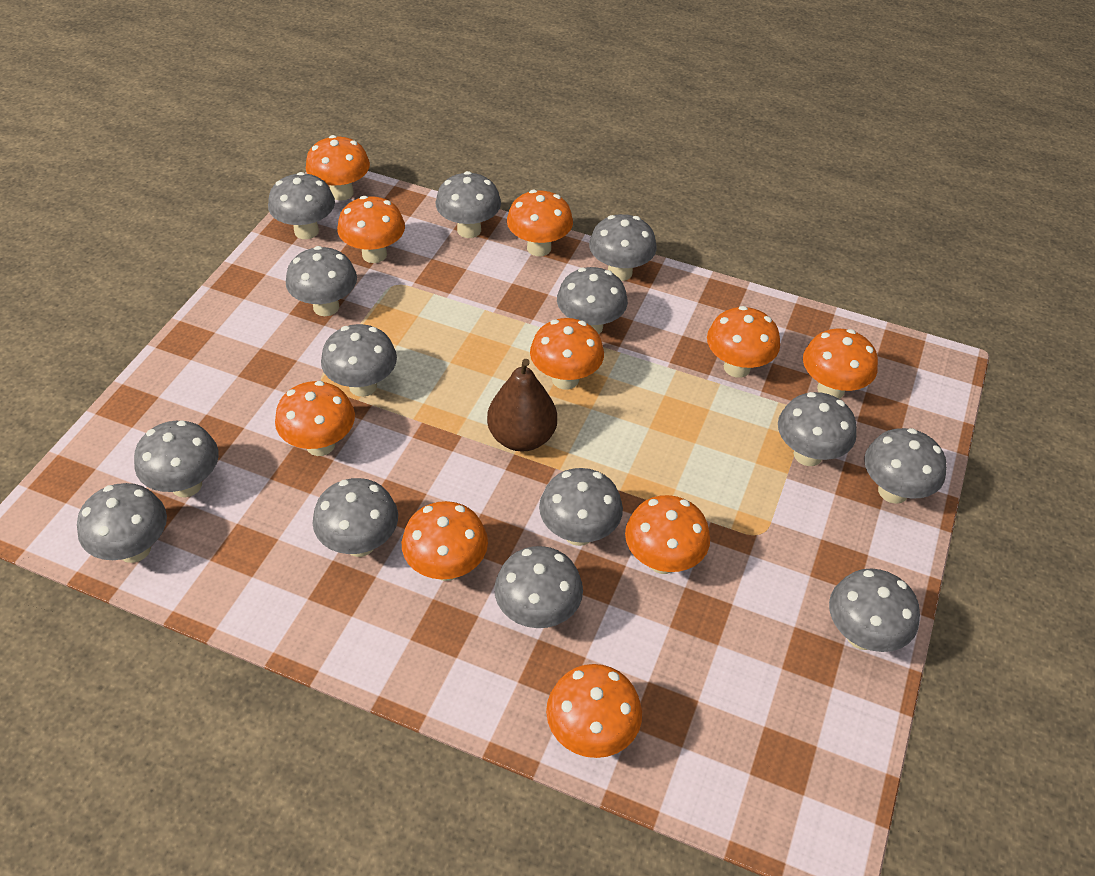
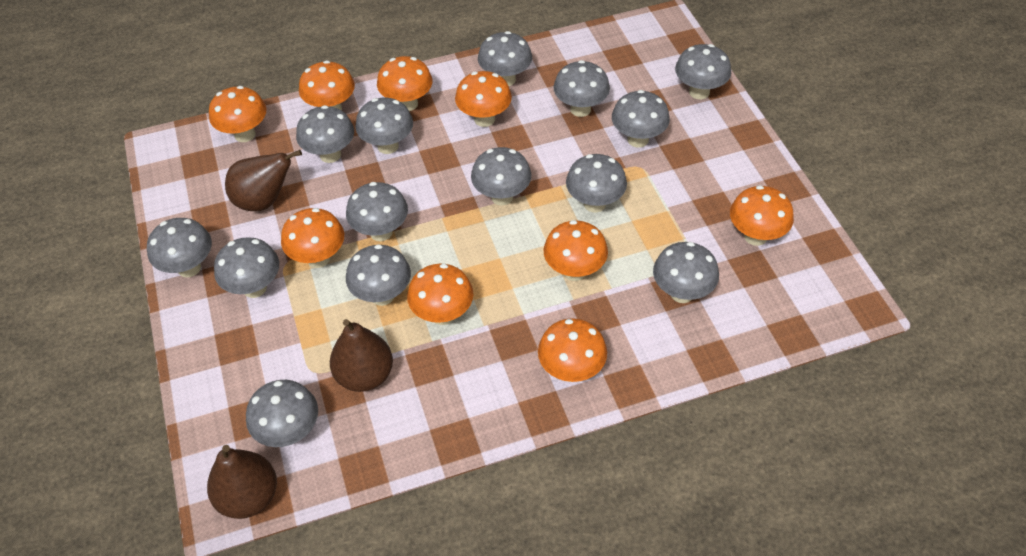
brown pear: [487,359,557,452] = 1 -> [207,445,277,519] [225,150,302,211] [330,319,393,392] = 3
orange mushroom: [275,381,355,456] [306,135,370,201] [337,196,405,263] [402,501,488,581] [507,190,573,256] [530,318,604,390] [546,664,642,758] [625,495,710,574] [707,306,780,378] [803,329,878,399] = 10 -> [209,86,266,142] [281,208,344,268] [299,61,355,110] [377,56,432,111] [407,264,473,325] [455,71,512,127] [538,318,607,382] [543,220,608,281] [730,185,794,246] = 9

